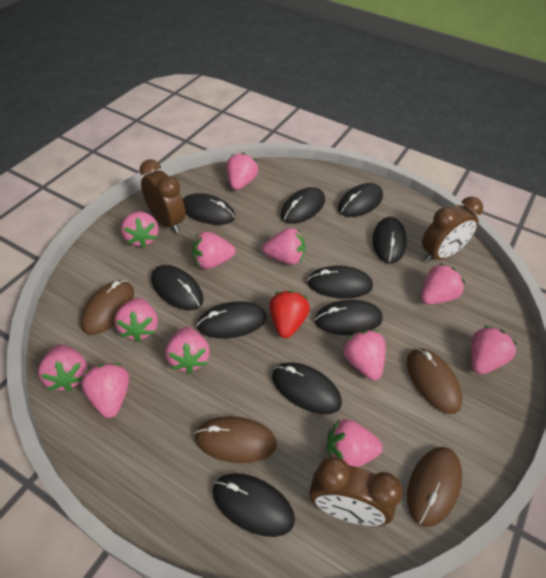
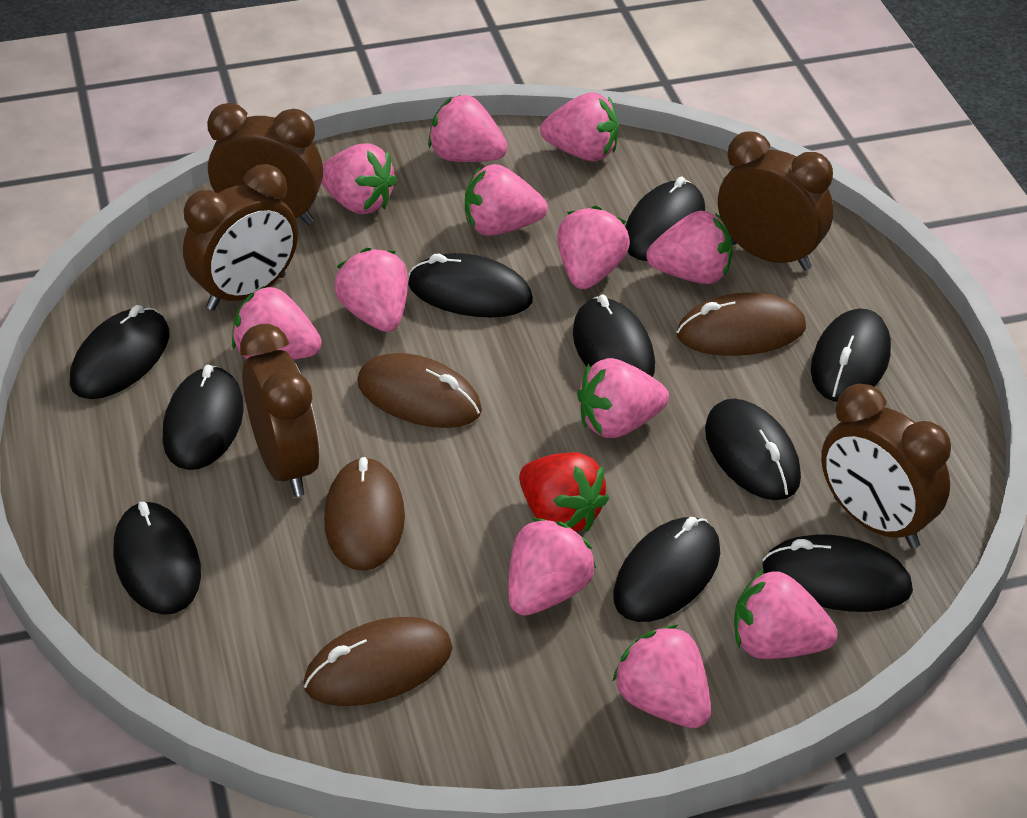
brown clock: [139,159,186,233] [310,457,403,526] [422,197,483,262] = 3 -> [183,164,298,310] [207,103,323,225] [240,324,320,497] [718,131,833,270] [821,384,951,548] = 5

